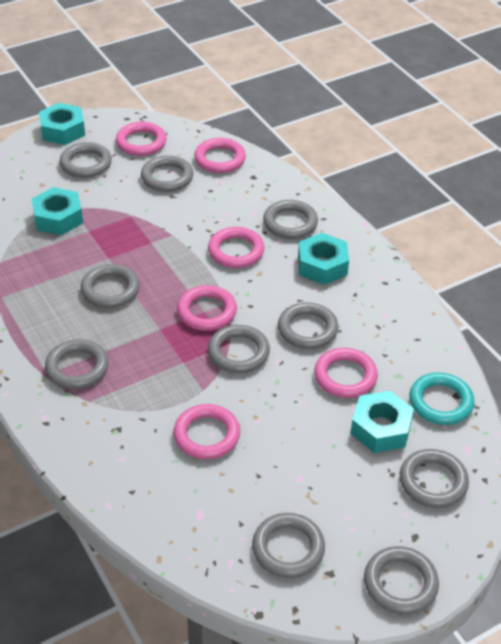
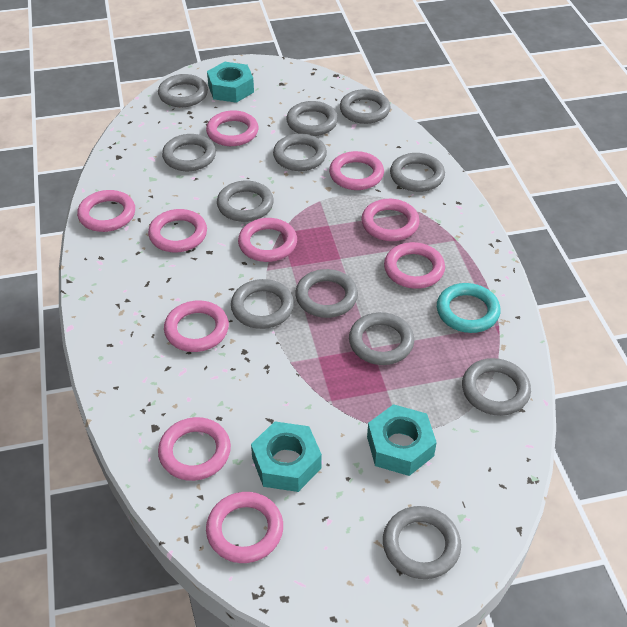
grey ring: [45,339,109,389] [60,142,112,178] [81,264,140,308] [141,155,193,192] [208,325,270,373] [252,513,325,578] [263,200,318,239] [278,302,339,349] [364,546,439,615] [400,449,469,508] = 10 -> [158,74,208,107] [162,134,216,171] [217,180,274,222] [231,279,294,329] [273,133,327,171] [286,101,338,136] [295,269,358,318] [340,89,391,124] [349,312,414,365] [383,506,461,579] [390,153,445,192] [462,358,531,416] = 12
pink ring: [116,122,167,156] [173,404,240,459] [177,285,237,331] [194,138,246,173] [208,227,265,268] [314,348,378,398] = 6 -> [77,190,135,232] [148,209,207,252] [158,417,231,481] [164,300,229,352] [206,110,258,146] [206,492,283,563] [238,218,297,262] [329,151,384,190] [361,199,420,241] [384,242,445,289] = 10
turquoise nut: [32,187,83,235] [39,103,85,145] [298,233,349,285] [350,391,414,453] = 4 -> [207,62,254,103] [251,421,322,492] [367,404,437,476] = 3

